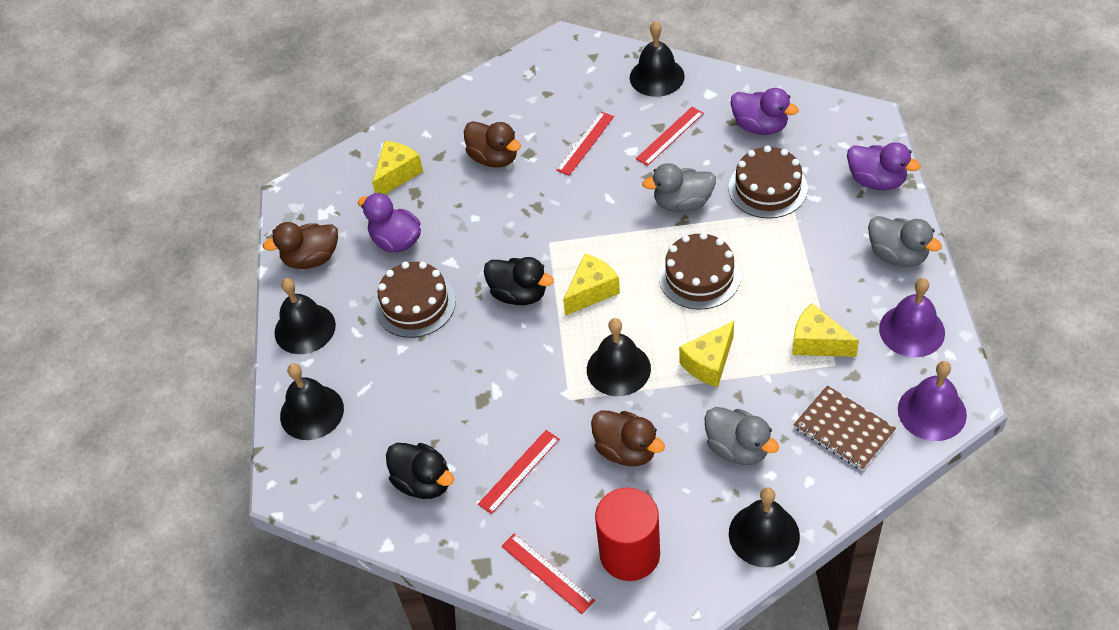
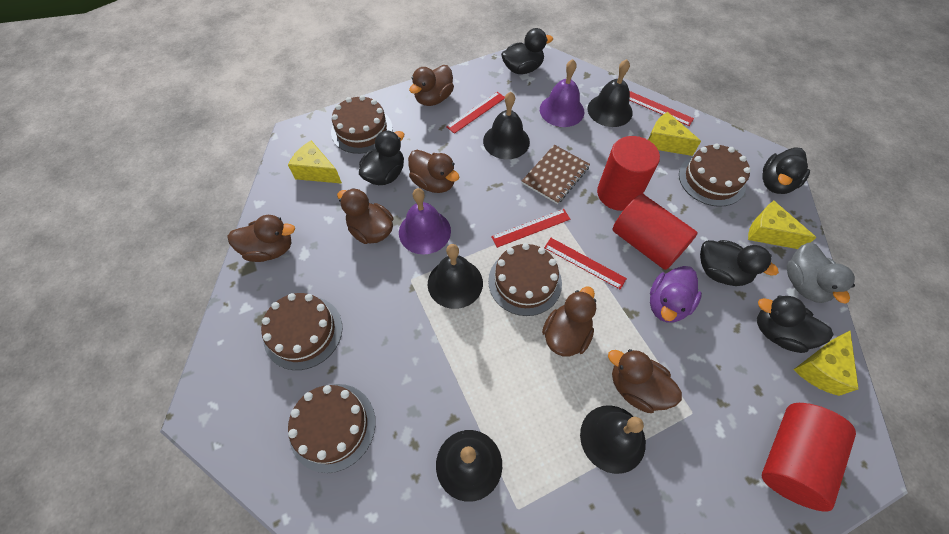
black duck: [386,443,454,499] [484,257,554,305] = 2 -> [359,130,404,185] [501,28,553,74] [700,240,779,286] [757,296,833,353] [763,147,810,194] = 5
brown cake: [375,262,456,338] [659,232,741,310] [728,145,808,218] = 3 -> [261,293,343,370] [288,384,376,473] [331,95,393,154] [488,243,562,316] [679,143,751,207] = 5
brown duck: [263,222,338,269] [464,121,521,168] [591,410,665,466] = 3 -> [227,215,295,262] [337,188,393,244] [408,150,459,193] [409,65,454,106] [542,286,596,356] [608,349,682,413] = 6
grey duck: [642,163,716,213] [705,407,779,465] [868,216,942,267] = 3 -> [787,243,855,304] = 1
purple duck: [358,193,421,252] [730,88,799,135] [847,142,920,190] = 3 -> [650,266,702,323] = 1
red cylinder: [595,488,660,581] = 1 -> [597,136,660,211] [613,194,698,270] [762,403,856,512] = 3

